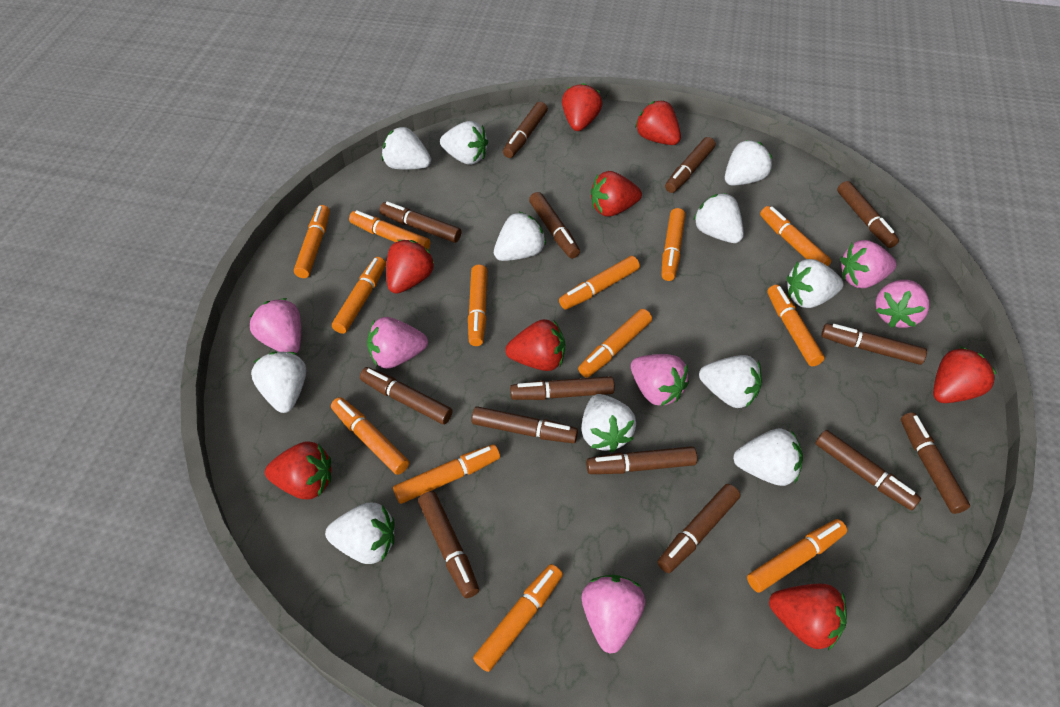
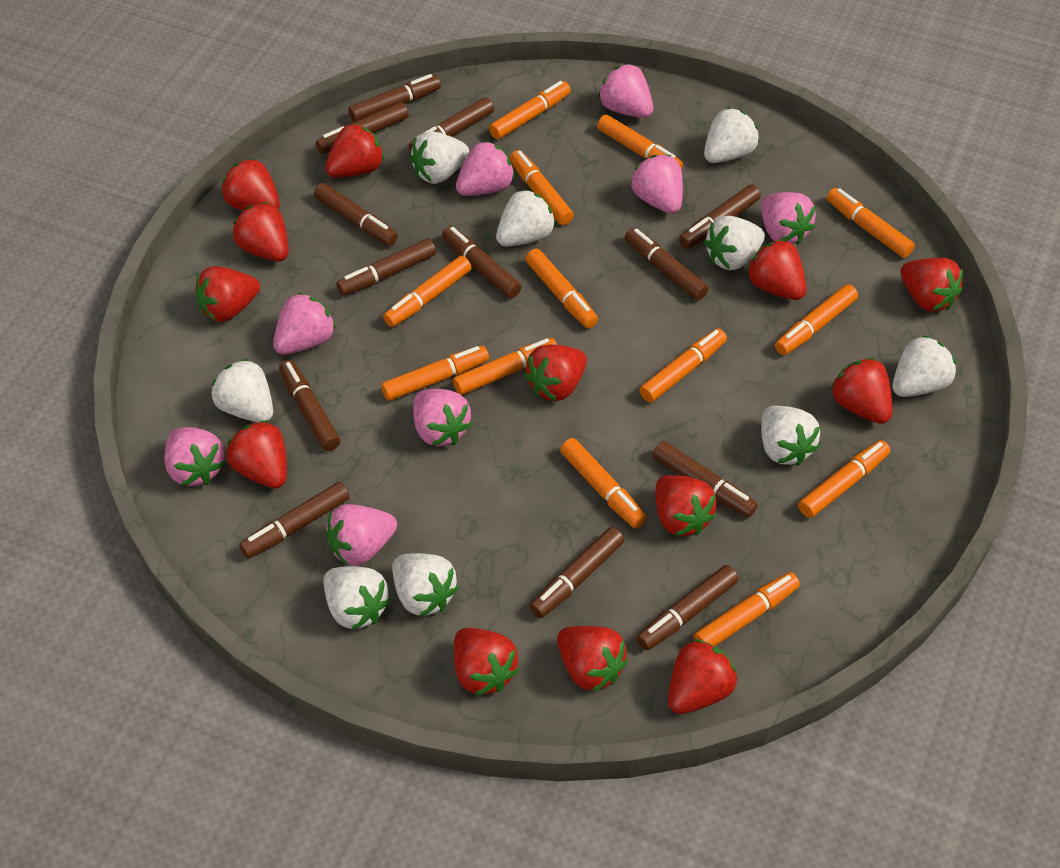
brown marker: [360,367,453,424] [379,201,461,243] [418,491,479,598] [471,406,578,443] [503,102,548,158] [510,376,615,400] [529,192,580,258] [586,446,697,474] [657,484,740,573] [665,137,715,193] [815,430,921,510] [821,324,927,365] [837,181,899,248] [901,412,970,514] = 14 -> [239,482,350,558] [279,360,340,451] [314,183,398,246] [316,102,409,154] [336,238,436,296] [348,74,441,122] [409,97,494,152] [442,226,521,298] [530,527,624,618] [625,228,709,300] [636,565,739,650] [653,441,758,517] [679,185,761,249] = 13
pink strawberry: [249,298,301,353] [367,317,428,369] [581,575,645,654] [631,354,689,406] [840,240,897,288] [875,280,930,328] = 6 -> [164,427,226,486] [273,292,336,355] [325,504,397,566] [413,389,472,446] [456,141,515,196] [598,64,653,118] [631,155,683,214] [761,192,816,244] = 8
red strawberry: [265,441,331,499] [386,240,435,294] [505,319,565,371] [562,83,603,131] [591,171,642,217] [635,101,681,145] [769,584,847,650] [933,346,997,403] = 8 -> [195,266,260,322] [222,158,280,210] [226,421,287,489] [233,202,289,261] [325,123,384,178] [454,628,519,696] [524,344,587,401] [557,626,628,692] [655,475,717,536] [668,639,737,714] [746,239,806,300] [830,358,892,424] [901,258,963,312] = 13
white strawberry: [251,352,306,413] [325,503,395,564] [382,127,431,170] [440,121,488,165] [494,212,546,261] [581,394,636,452] [694,193,744,243] [699,355,762,408] [725,140,772,186] [733,428,803,486] [787,259,844,308] = 11 -> [212,359,273,422] [324,566,391,630] [392,553,459,617] [410,131,469,184] [496,189,556,247] [704,108,759,163] [704,216,765,270] [761,406,820,465] [892,335,956,397] = 9

